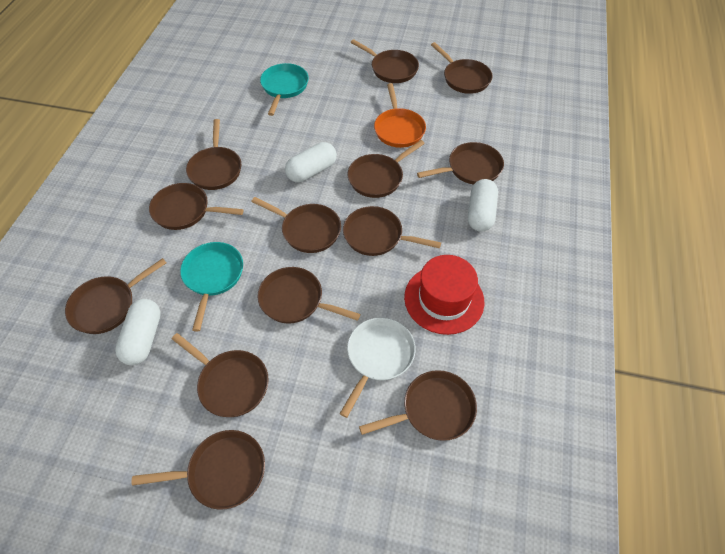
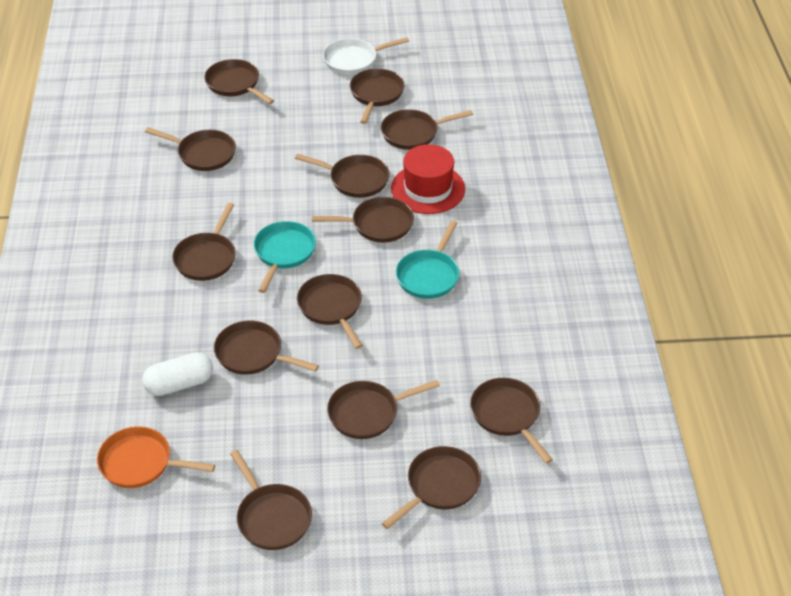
white capsule: [115,299,161,365] [285,142,337,182] [468,179,498,232] = 3 -> [142,352,213,396] = 1

